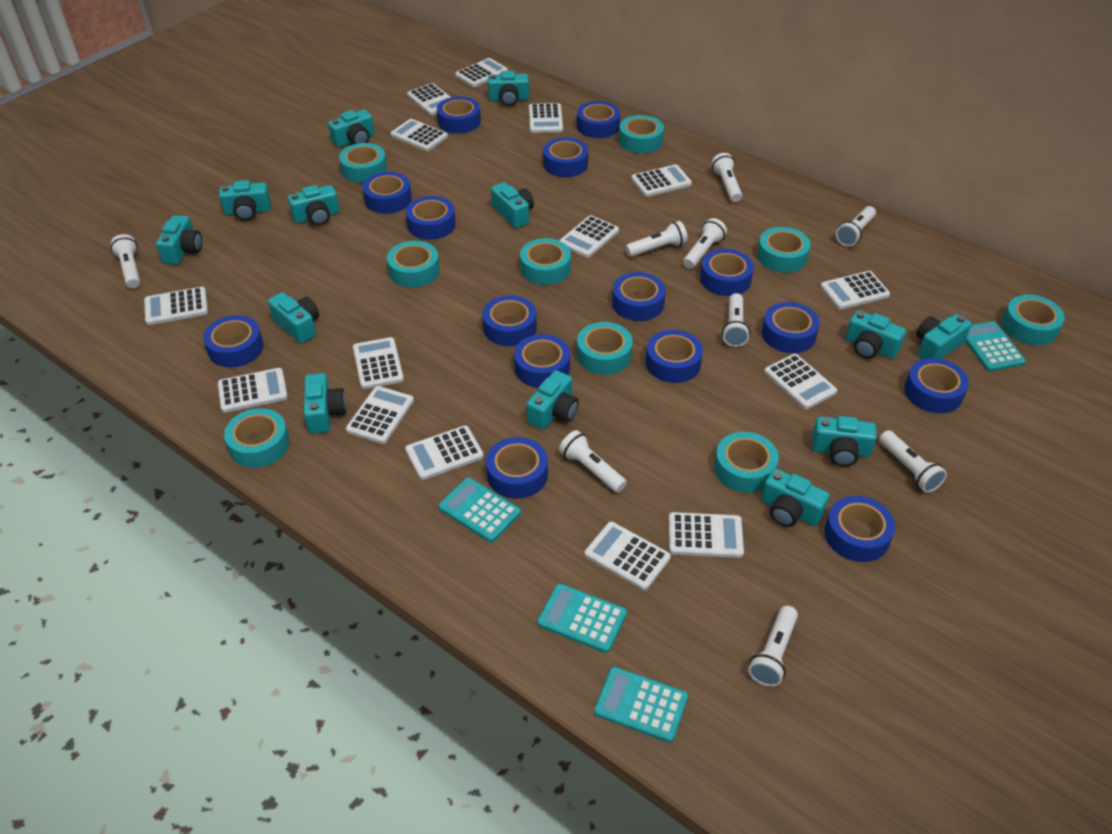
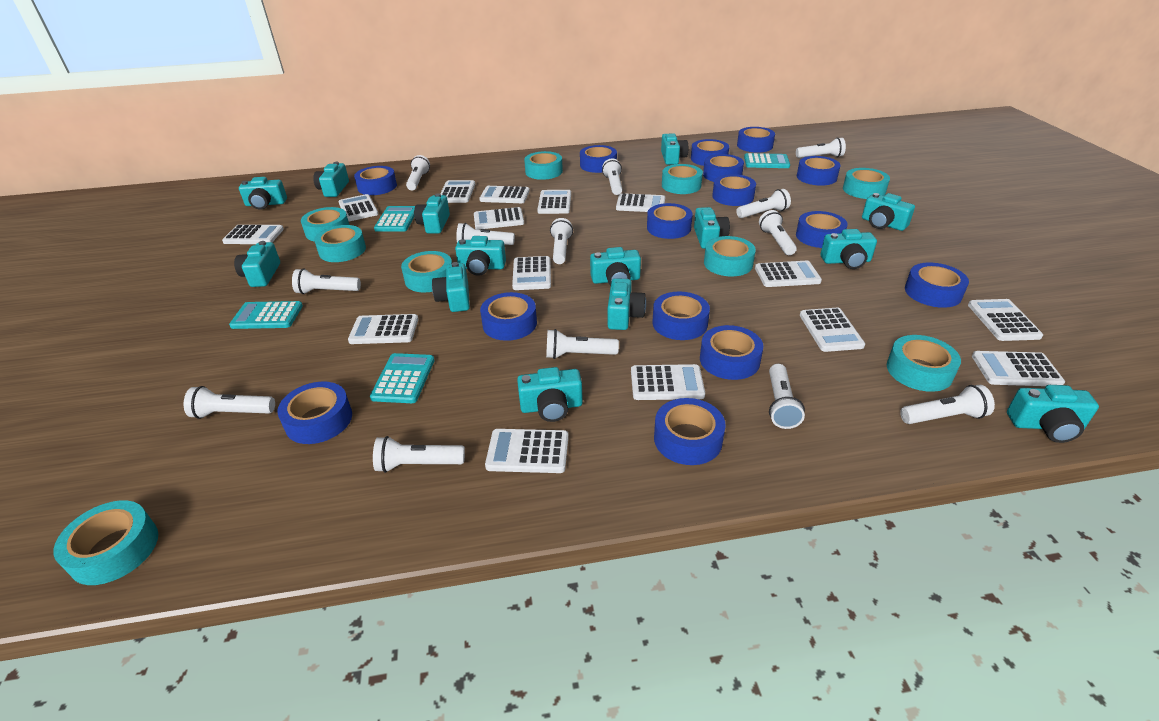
turquoise camera: [156,215,202,264] [219,180,271,221] [268,292,319,344] [288,185,340,226] [304,373,347,434] [328,110,375,147] [488,71,529,106] [491,182,534,228] [526,370,579,430] [761,469,830,527] [812,416,877,467] [845,310,906,359] [916,314,971,359] = 13 -> [234,241,280,287] [239,177,287,210] [313,162,349,197] [414,193,450,234] [432,262,470,312] [455,236,506,276] [517,367,583,422] [590,247,641,286] [608,278,646,330] [661,133,688,165] [694,207,730,249] [821,229,877,269] [862,193,915,231] [1007,385,1099,443] = 14
white flashlight: [110,234,140,288] [559,430,627,493] [625,221,688,257] [683,218,727,269] [711,153,742,202] [722,293,750,347] [748,606,798,687] [836,206,876,247] [879,430,947,493] = 9 -> [184,386,275,419] [292,268,361,294] [373,436,465,473] [406,155,430,190] [456,223,515,245] [546,329,619,359] [550,218,573,264] [602,158,623,195] [736,189,791,218] [759,210,797,255] [769,364,805,429] [796,138,846,158] [900,385,995,424] = 13

